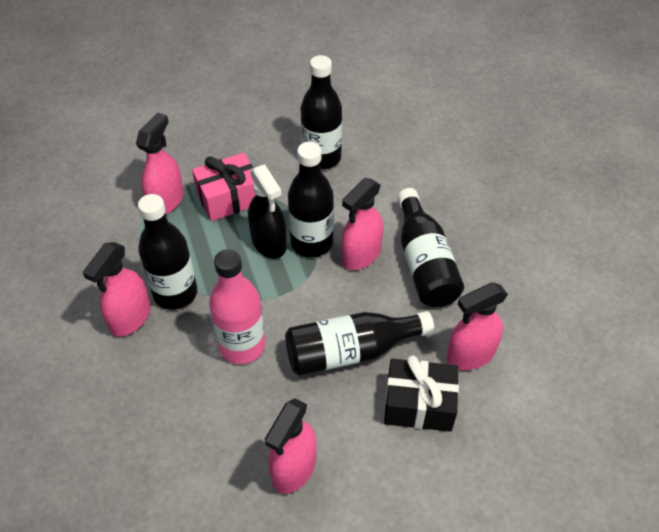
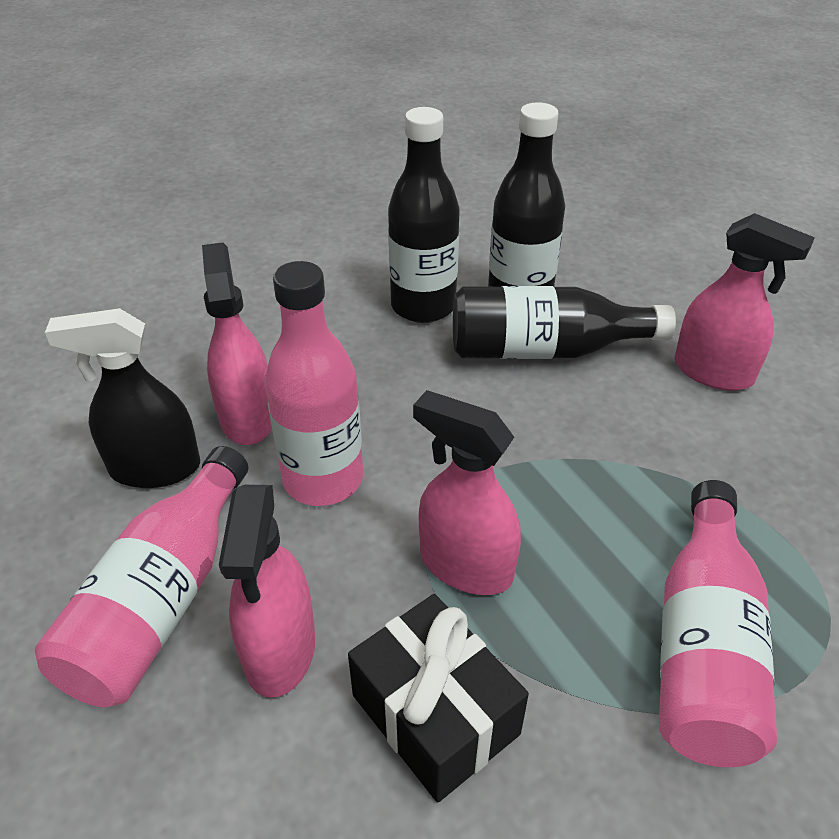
black bottle: [138,194,197,310] [285,311,434,376] [288,142,334,257] [300,55,342,170] [397,188,464,307] = 5 -> [388,107,460,323] [453,286,676,359] [488,102,565,287] = 3
pink bottle: [209,249,265,364] = 1 -> [35,446,248,707] [265,261,363,506] [659,480,777,767] = 3
pink gift: [192,153,256,221] = 1 -> none = 0
pink spray bottle: [83,242,151,337] [136,113,184,215] [265,398,317,494] [341,178,383,270] [447,282,508,370] = 5 -> [202,242,272,445] [219,485,315,698] [413,390,521,595] [674,213,815,391] = 4

